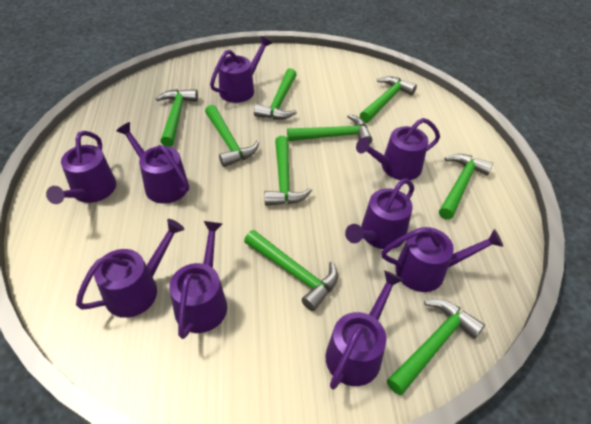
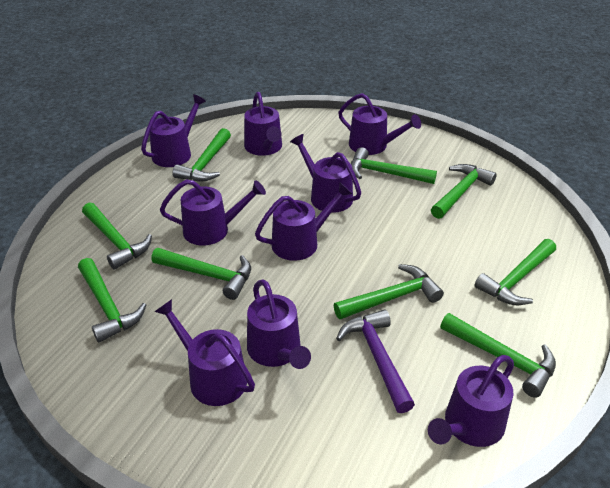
purple hammer: none = 0 -> [336,309,415,413] = 1

